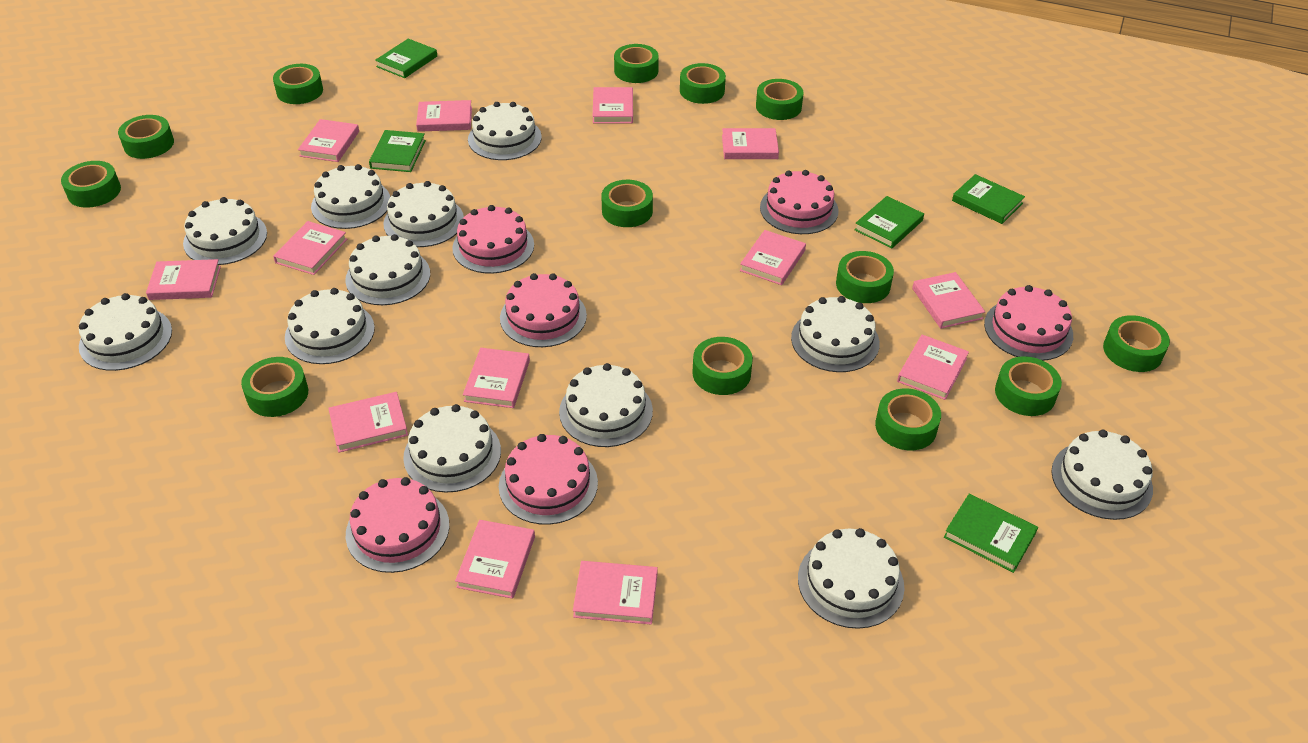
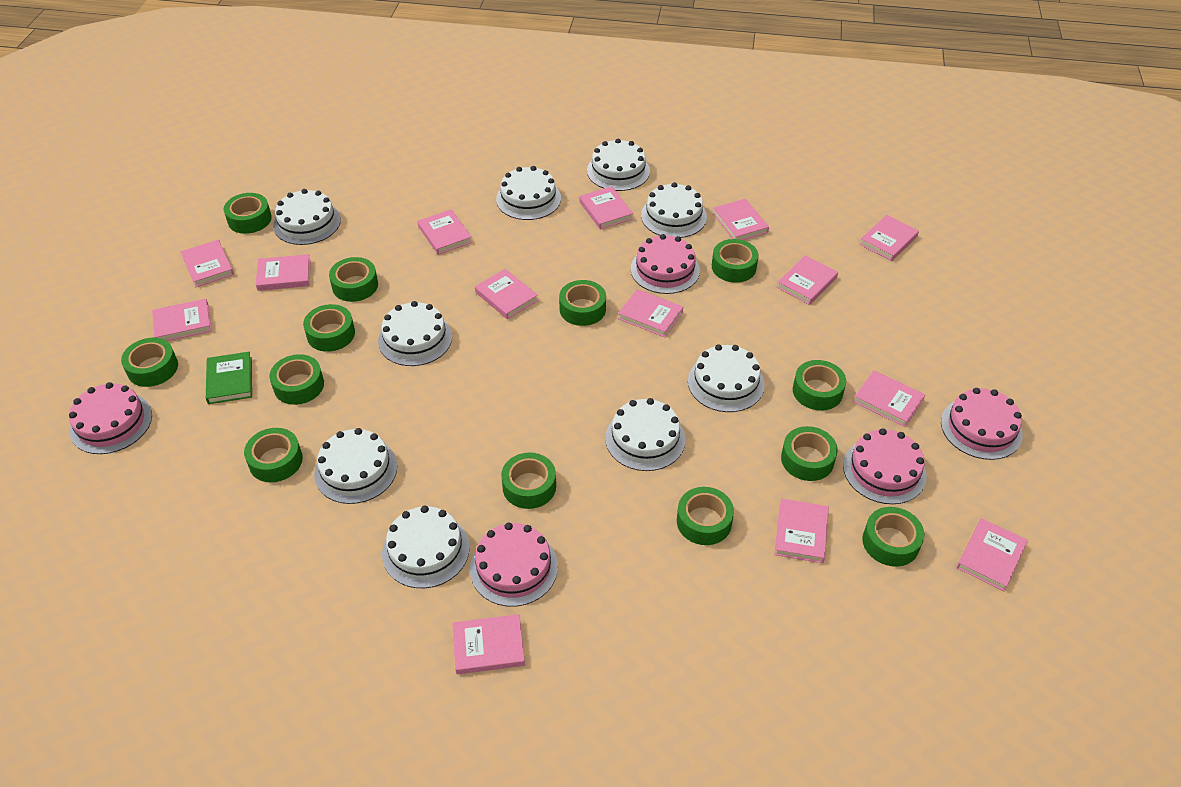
green book: [369,130,426,172] [375,39,437,78] [854,196,924,249] [944,494,1038,573] [952,174,1025,224] = 5 -> [206,352,252,404] = 1
pink book: [146,259,221,300] [273,221,347,275] [298,119,359,162] [328,392,408,453] [416,100,472,132] [455,520,535,599] [463,348,530,408] [573,561,658,624] [593,87,633,123] [722,128,779,159] [740,230,806,285] [897,335,969,400] [912,272,985,329] = 13 -> [152,299,212,341] [181,240,234,287] [256,254,311,291] [417,209,472,255] [452,614,525,674] [475,269,538,319] [579,186,633,230] [618,289,683,337] [713,199,769,240] [774,499,829,563] [777,255,838,305] [853,370,925,427] [859,215,919,261] [957,518,1028,591] = 14
pink cake: [346,477,449,573] [452,205,534,273] [499,434,598,525] [500,273,587,347] [760,170,839,234] [984,285,1073,361] = 6 -> [69,382,152,454] [470,523,558,607] [631,234,700,294] [843,428,927,504] [941,388,1023,460] = 5
white cake: [79,293,172,371] [183,197,267,265] [285,288,375,364] [311,164,390,229] [345,234,430,305] [383,181,464,247] [403,404,501,493] [468,102,542,160] [559,363,653,447] [791,296,880,372] [798,528,905,629] [1051,429,1153,520] = 12 -> [273,189,341,245] [314,428,397,504] [378,301,452,366] [382,506,470,588] [496,166,561,220] [587,138,650,191] [605,398,685,471] [641,182,707,238] [688,344,765,412] = 9

